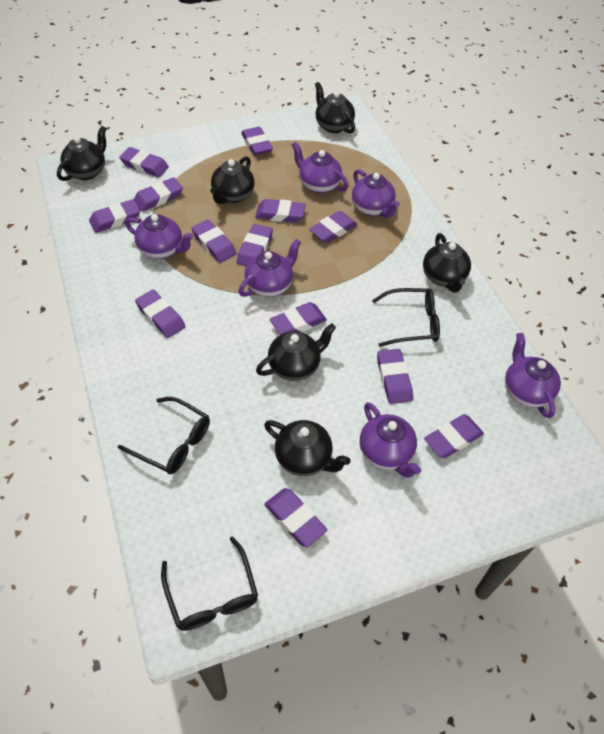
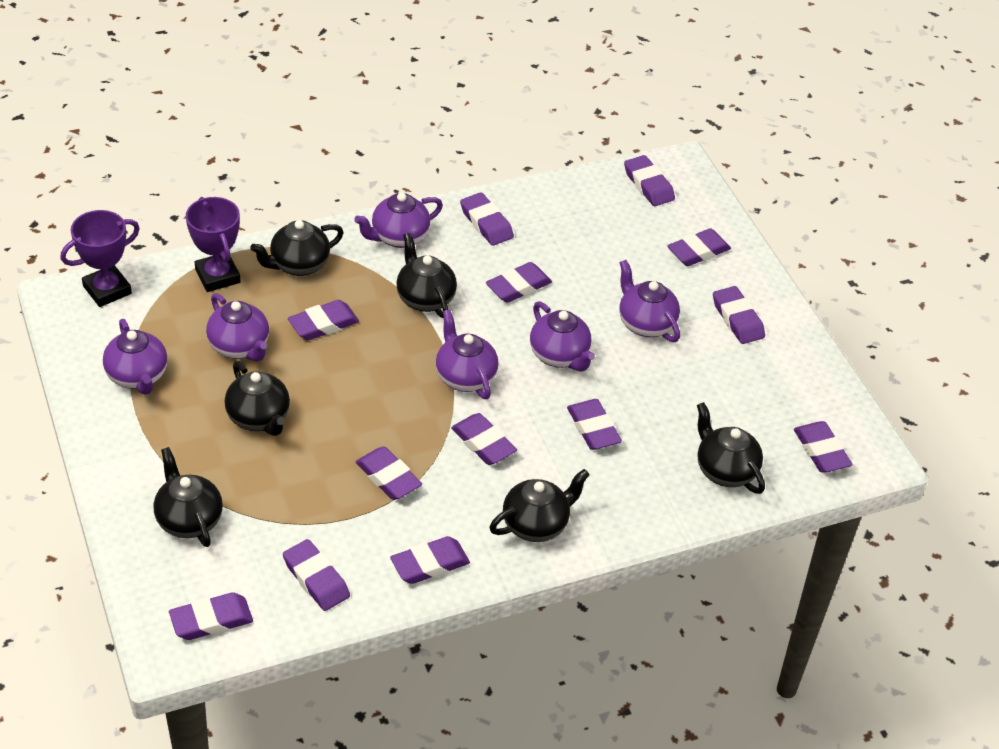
black glasses: [118,397,210,474] [161,536,258,631] [372,288,440,347] = 3 -> none = 0
purple trophy: none = 0 -> [60,210,140,307] [186,197,241,292] = 2

